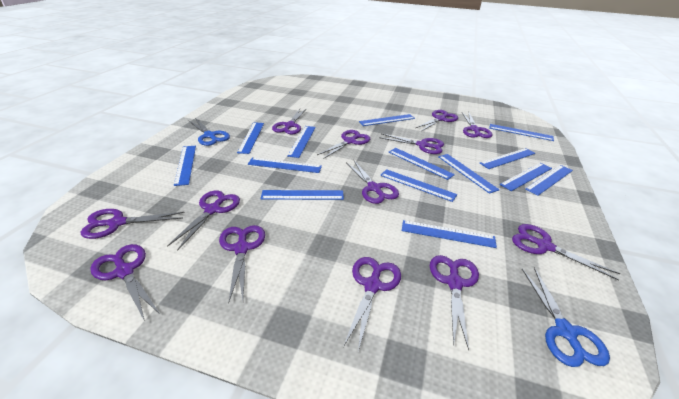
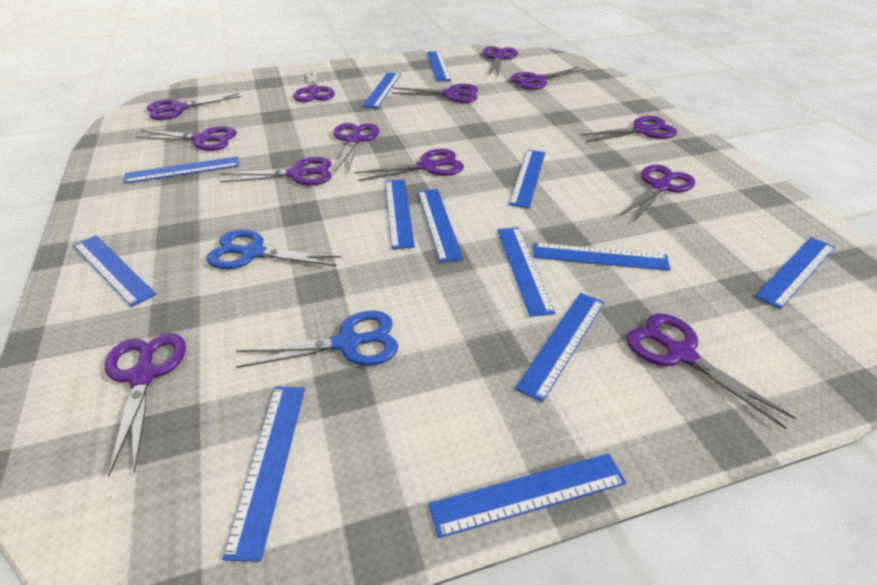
blue ruler: [174,146,196,186] [237,122,264,154] [248,158,322,173] [261,190,344,200] [287,126,316,158] [359,114,415,126] [380,169,457,202] [389,148,455,180] [402,220,497,248] [438,154,500,194] [480,148,535,169] [489,124,554,141] [500,163,552,191] [525,165,573,196] = 14 -> [73,235,156,307] [124,157,239,184] [222,387,305,562] [362,73,401,108] [385,180,415,249] [418,189,463,263] [427,51,451,82] [428,454,626,538] [497,227,555,317] [509,150,545,208] [515,293,605,402] [533,243,671,271] [755,237,835,309] = 13

